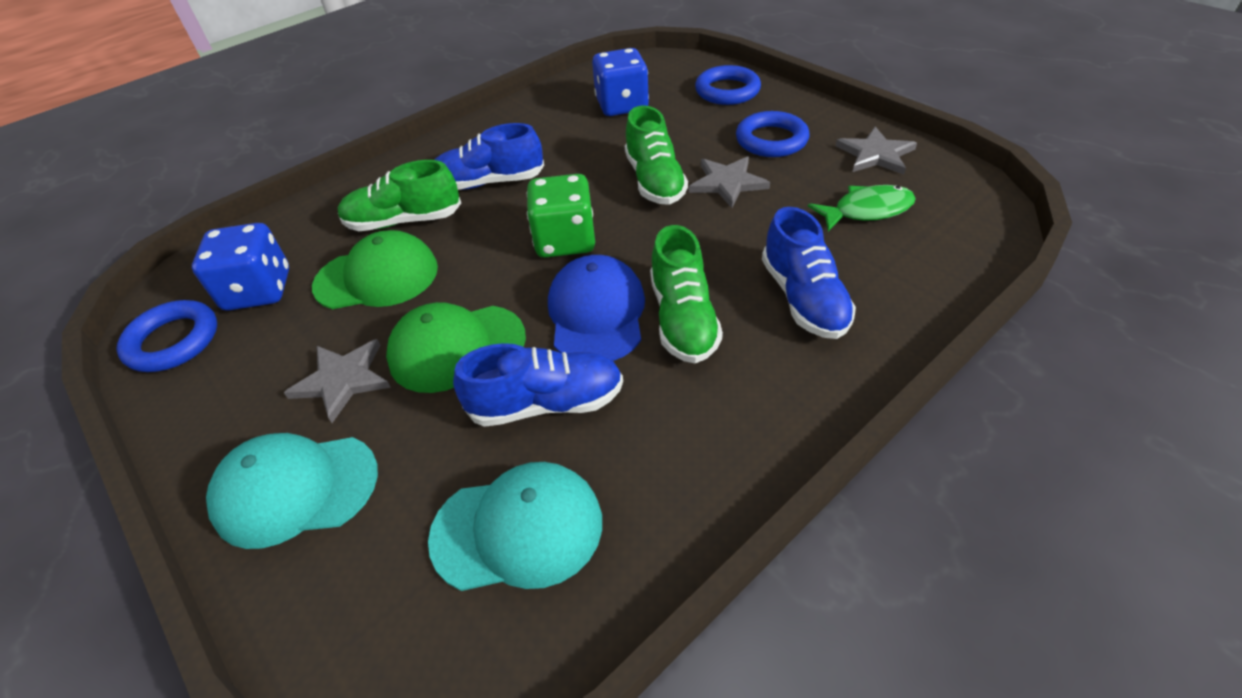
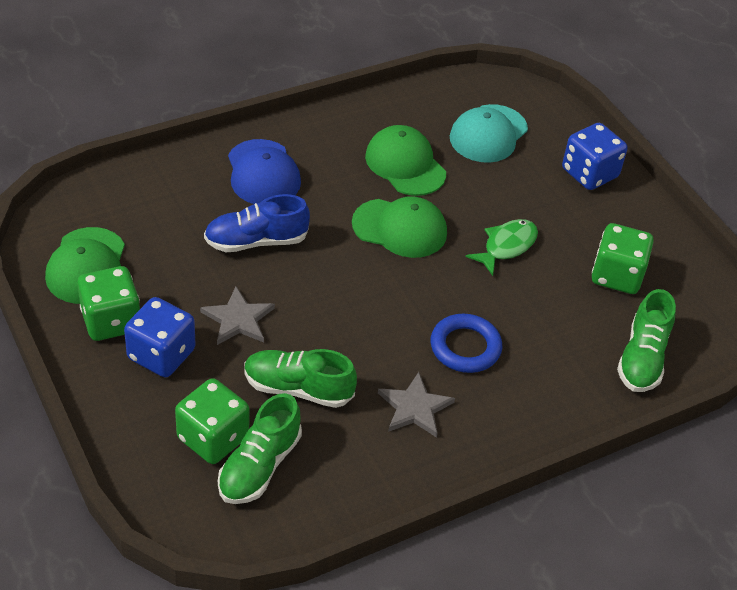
blue ring: [116,300,217,372] [695,65,761,105] [736,111,810,157] = 3 -> [431,314,502,373] = 1
blue shoe: [434,123,544,190] [453,343,623,427] [762,207,856,339] = 3 -> [204,194,310,252] = 1
green cap: [312,230,438,309] [386,302,526,393] = 2 -> [45,227,125,304] [352,196,447,258] [365,125,446,196] = 3
green dice: [527,174,595,258] = 1 -> [77,266,140,341] [175,378,249,464] [592,223,654,294] = 3
grey star: [284,339,391,423] [689,156,770,208] [836,126,917,175] = 3 -> [200,287,275,345] [378,372,455,438] = 2
turquoise cap: [206,433,378,549] [428,462,602,591] = 2 -> [450,104,528,163] = 1

